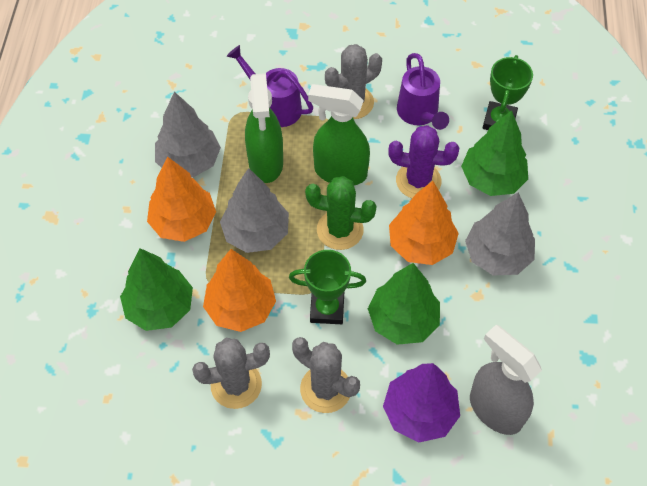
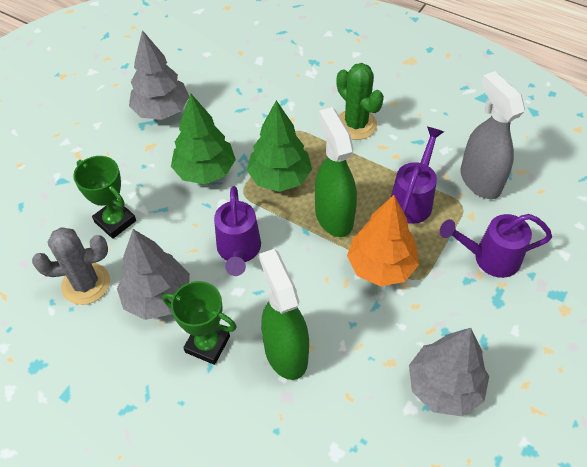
green tree: [120,248,193,331] [368,263,440,345] [461,110,528,196] = 3 -> [171,94,236,184] [247,100,312,192] = 2
grey cactus: [192,338,270,409] [292,337,360,413] [325,44,382,119] = 3 -> [32,227,110,305] = 1
orange tree: [147,157,216,242] [203,249,276,332] [389,181,459,265] = 3 -> [347,195,419,286] = 1
purple cactus: [388,125,460,198] = 1 -> none = 0
purple tree: [383,363,460,442] = 1 -> none = 0
purple watering can: [227,45,313,127] [397,53,449,130] = 2 -> [214,186,261,276] [390,127,444,224] [440,214,552,278] = 3

